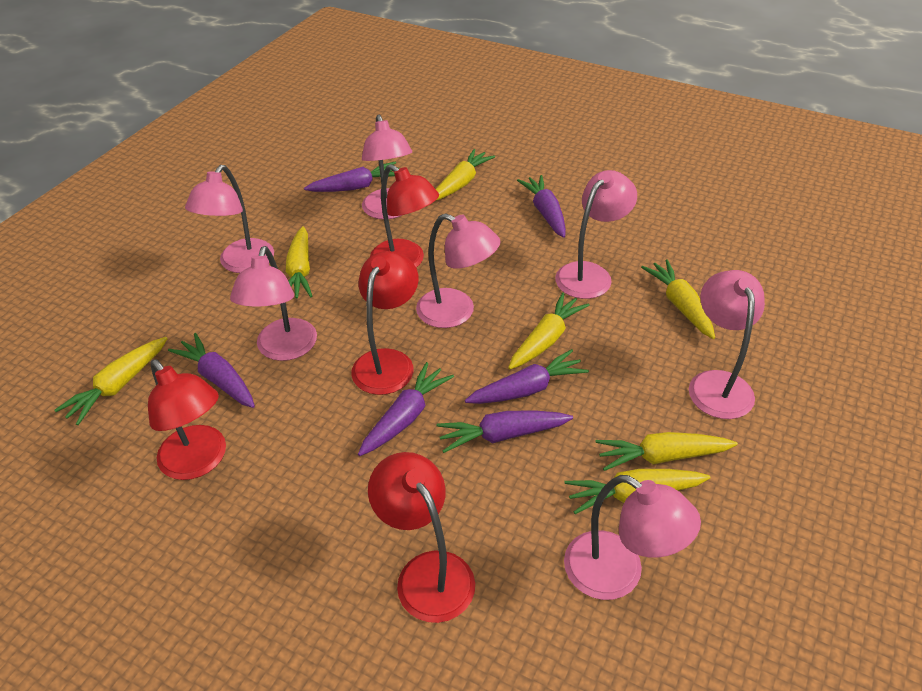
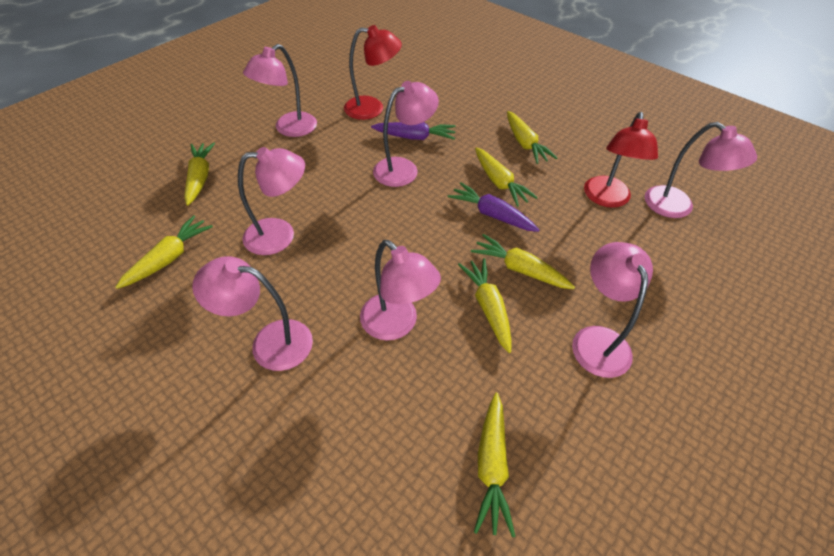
purple carrot: [168,333,255,408] [304,161,400,192] [358,362,454,456] [436,410,573,453] [465,349,589,404] [517,175,566,238] = 6 -> [371,122,456,140] [448,182,539,232] = 2
red lamp: [148,359,226,480] [351,251,419,395] [368,452,475,623] [370,164,439,268] = 4 -> [344,25,402,120] [584,112,658,208] = 2

